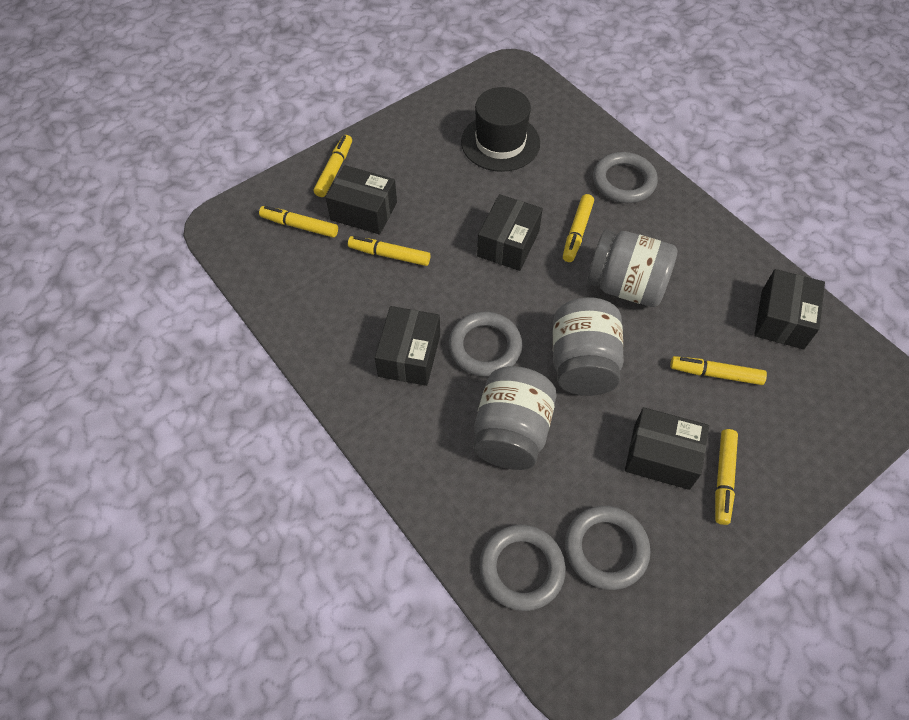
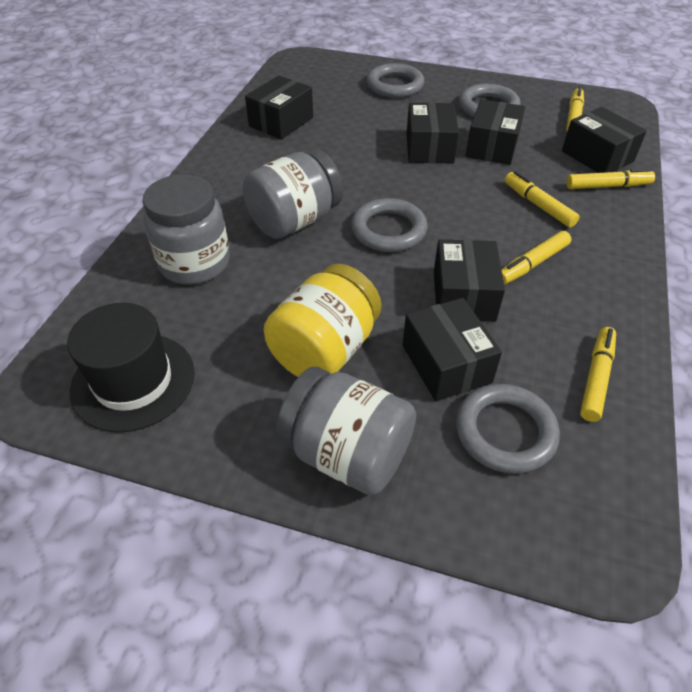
black box: [326,165,397,235] [375,306,440,386] [477,194,543,271] [625,407,709,490] [754,269,825,349] = 5 -> [245,75,313,139] [403,298,502,401] [407,103,459,163] [434,240,505,322] [466,99,525,165] [562,107,647,173] = 6
yellow jar: none = 0 -> [264,264,382,377] = 1
yellow marker: [259,206,338,238] [314,135,352,197] [348,236,431,266] [563,194,594,262] [670,356,767,385] [715,429,738,525] = 6 -> [502,231,571,285] [505,171,580,228] [566,87,584,132] [566,168,655,189] [580,327,616,422] = 5

